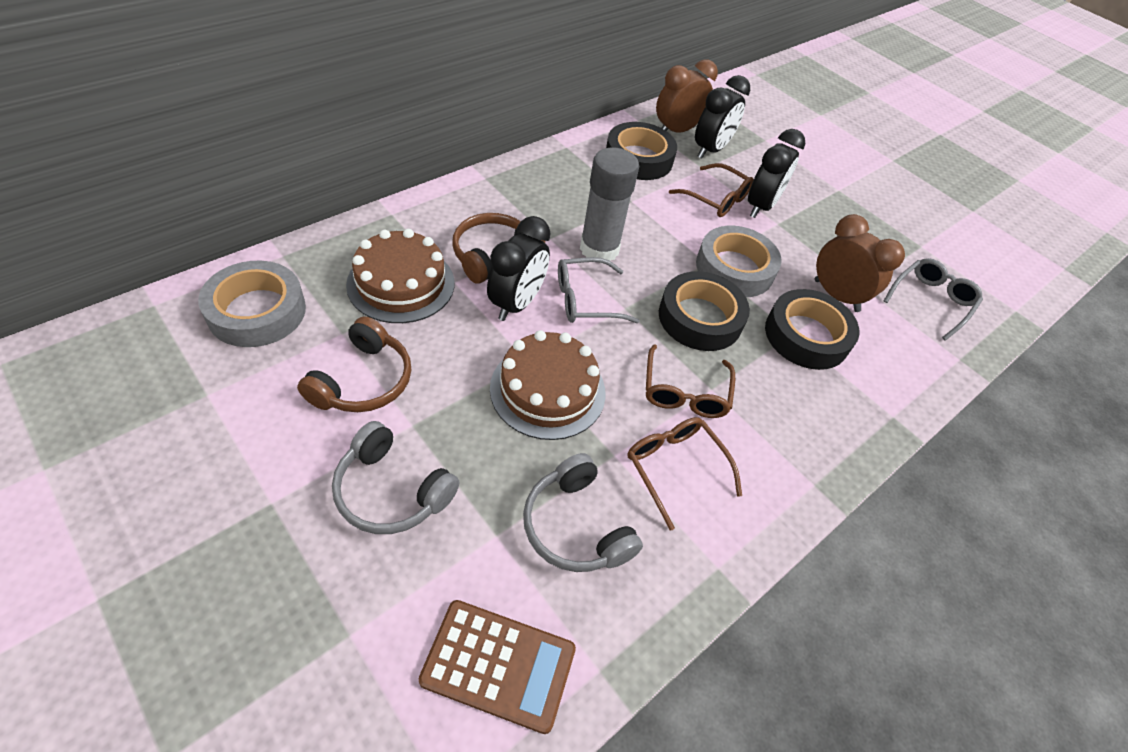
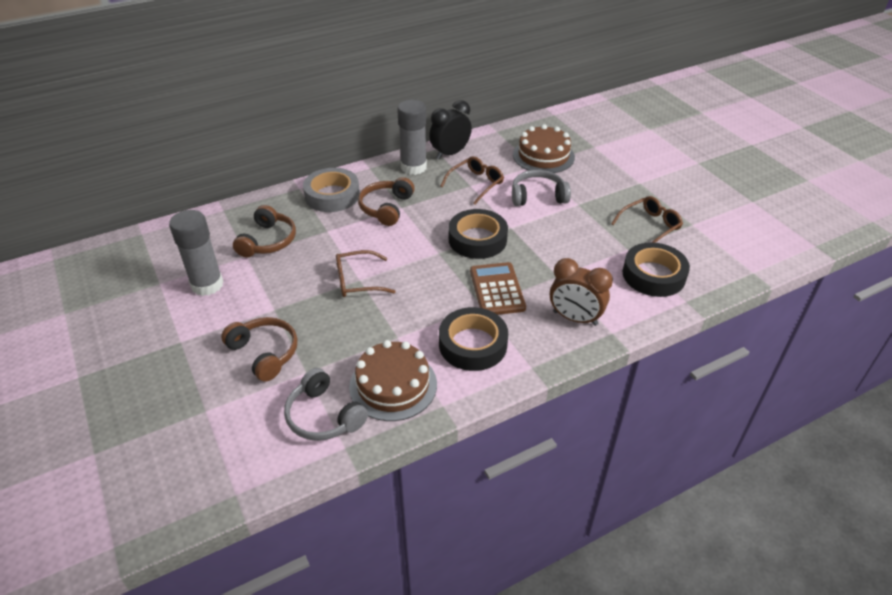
black clock: [487,216,551,321] [695,75,750,159] [748,129,805,218] = 3 -> [429,100,472,160] = 1
brown clock: [656,60,718,133] [815,214,905,312] = 2 -> [550,258,613,326] = 1
brown headphones: [297,316,411,412] [453,213,545,284] = 2 -> [221,317,297,382] [233,205,296,258] [358,177,415,226] = 3
grey glasses: [558,257,639,323] [884,258,983,341] = 2 -> none = 0
grey glue stick: [580,147,639,263] = 1 -> [169,210,224,296] [397,100,427,175] = 2
grey tape: [198,261,306,347] [696,226,782,297] = 2 -> [303,168,360,212] = 1

